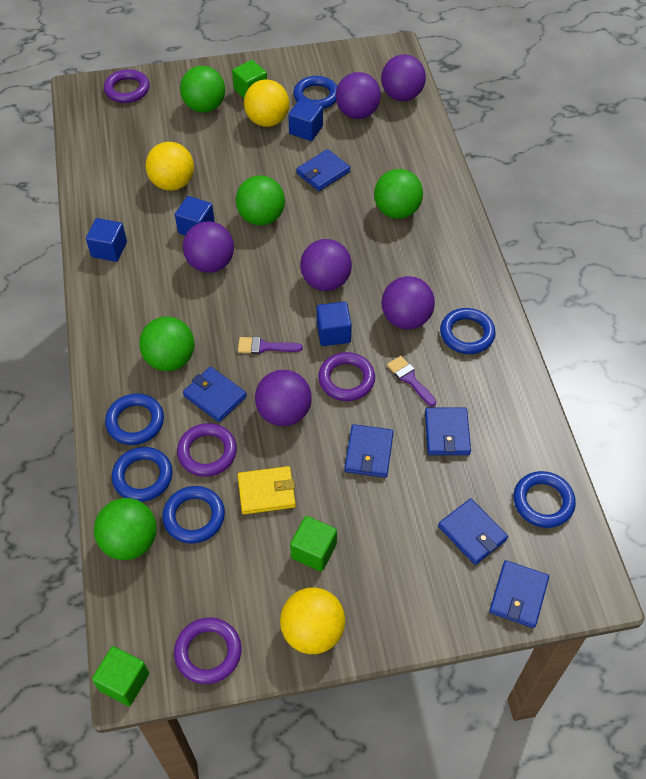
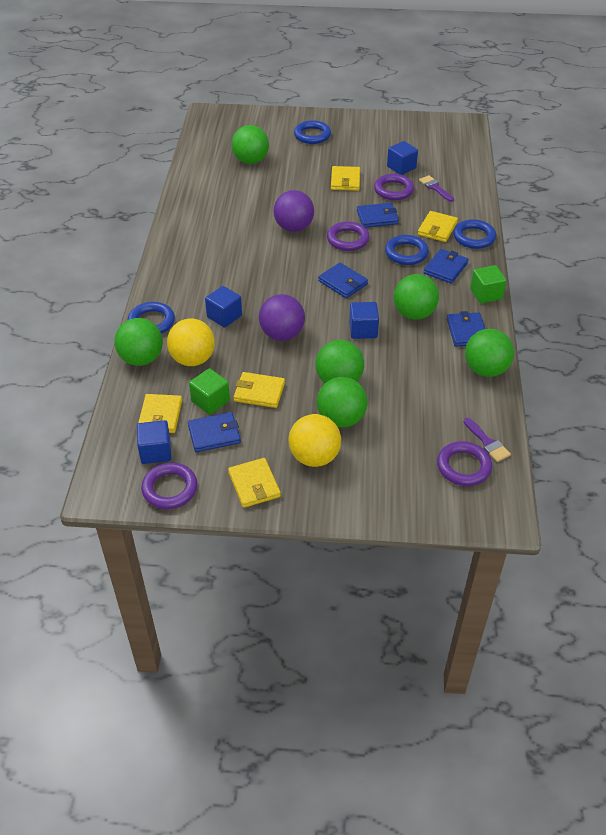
blue ring: [105,393,164,445] [112,447,173,502] [162,486,225,544] [293,76,338,109] [440,308,496,354] [513,471,576,528] = 6 -> [127,302,175,334] [294,120,331,144] [385,235,429,265] [453,219,496,249] = 4
blue wallet: [183,367,247,422] [296,149,350,191] [344,424,394,478] [425,408,471,455] [438,498,508,565] [489,560,549,628] = 6 -> [188,412,241,452] [318,263,368,298] [357,203,399,228] [423,249,469,284] [447,311,485,346] = 5
green ball: [94,498,157,560] [139,317,194,371] [180,66,225,113] [236,175,285,225] [374,169,423,219] = 5 -> [114,318,163,366] [232,125,269,164] [316,340,364,383] [317,377,368,427] [394,274,439,320] [465,329,514,377] = 6
green cube: [92,646,149,706] [232,60,267,98] [290,516,337,572] = 3 -> [189,368,230,415] [470,265,507,303] = 2
purple ball: [183,221,234,273] [255,370,312,426] [300,239,352,291] [336,72,381,119] [381,54,426,101] [381,276,435,329] = 6 -> [259,294,305,341] [273,190,314,232] = 2
yellow ball: [146,142,194,191] [244,79,289,127] [280,587,345,654] = 3 -> [167,319,215,366] [289,414,341,467] = 2
yellow wallet: [238,466,296,514] = 1 -> [138,394,182,433] [228,458,281,508] [234,372,285,408] [331,166,360,191] [418,211,458,242] = 5

